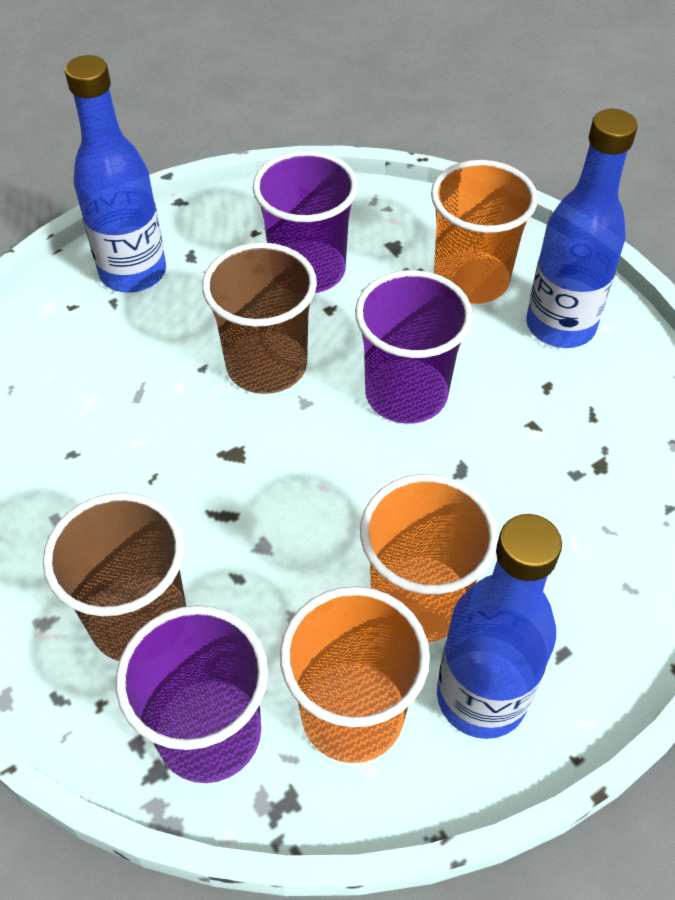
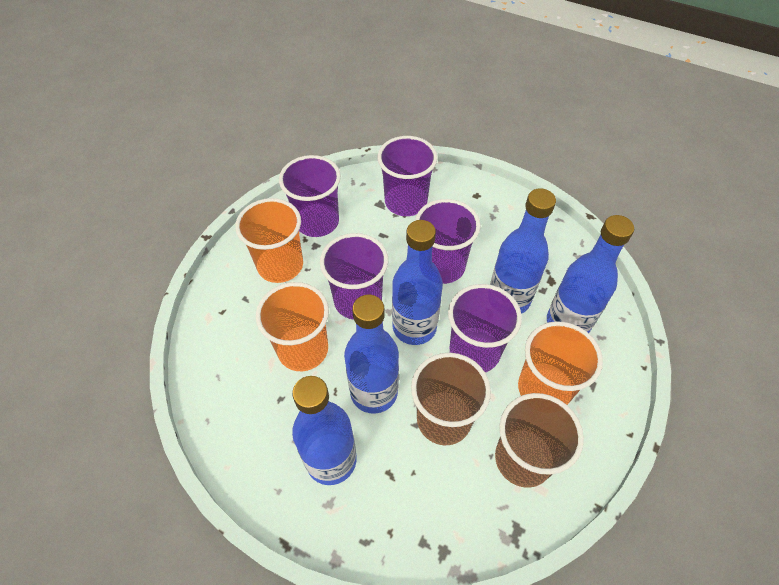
blue bottle: [65,55,166,293] [437,514,562,739] [526,109,638,348] = 3 -> [292,376,357,485] [344,295,399,414] [392,220,443,345] [490,188,556,314] [547,215,634,333] = 5
purple cup: [116,605,268,783] [253,151,358,293] [355,270,473,424] = 3 -> [279,155,341,237] [320,233,388,320] [378,136,437,216] [415,199,481,284] [448,284,522,372] = 5

